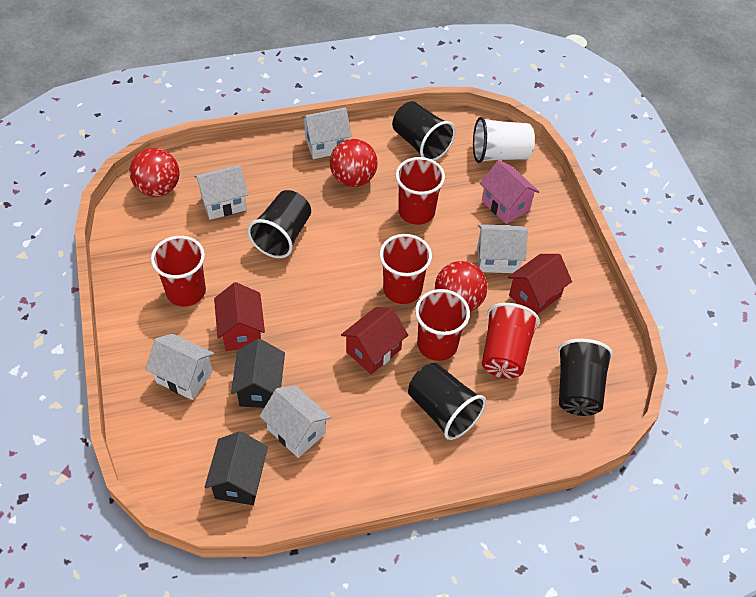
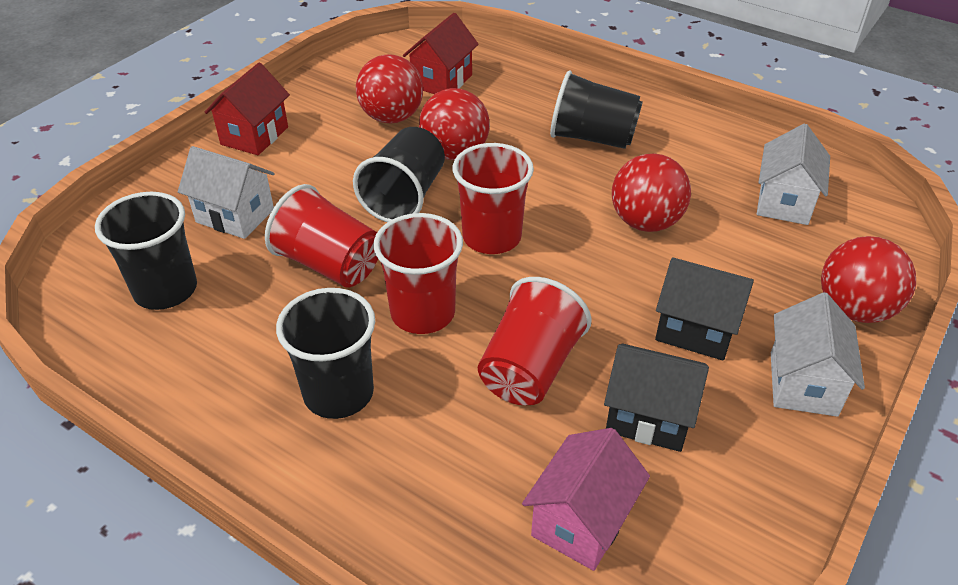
red ball: [129,148,180,197] [330,139,378,187] [435,261,488,312] = 3 -> [356,54,423,124] [419,88,490,160] [612,153,691,232] [821,236,916,323] = 4
red cup: [151,236,206,306] [379,234,432,304] [396,157,445,225] [415,289,470,361] [482,303,540,379] = 5 -> [265,184,378,288] [373,213,463,334] [452,143,534,254] [478,277,592,405] = 4
red house: [214,282,265,351] [341,307,408,374] [508,254,572,314] = 3 -> [204,63,290,155] [403,13,479,94] = 2
white cup: [473,117,535,163] = 1 -> none = 0
white house: [145,334,214,400] [194,165,248,220] [259,385,331,458] [301,108,352,159] [477,224,528,273] = 5 -> [178,146,274,239] [757,124,830,225] [771,292,865,417] = 3

